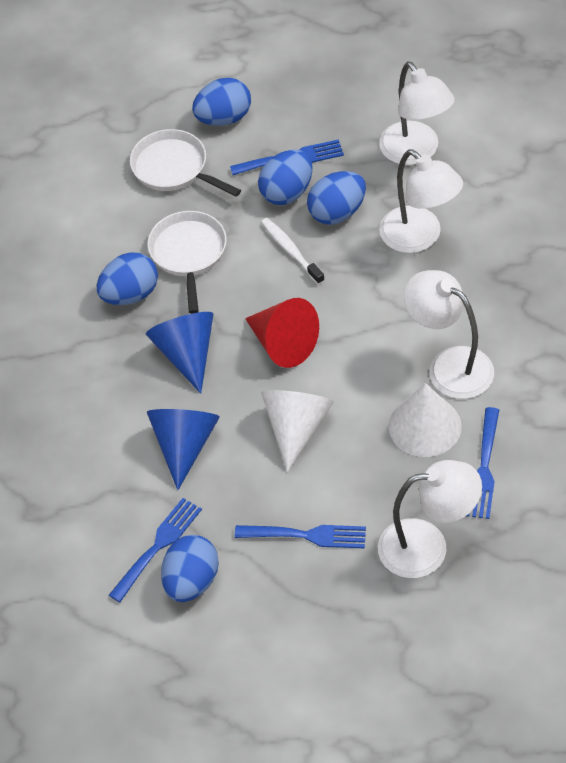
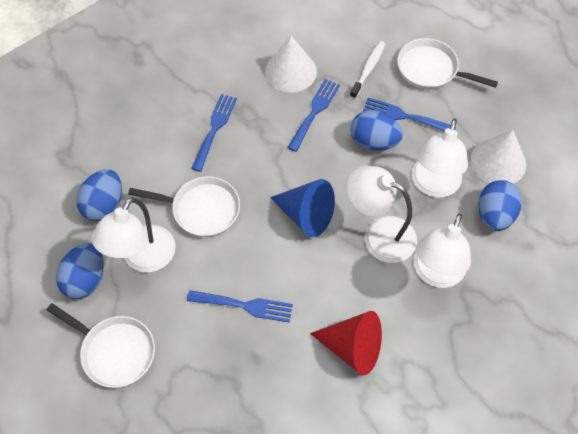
blue cone: [146,312,214,394] [147,409,220,490] = 2 -> [270,179,335,237] = 1
blue egg: [97,252,158,305] [161,535,219,602] [192,78,251,126] [258,150,313,205] [307,171,366,225] = 5 -> [56,243,104,299] [76,169,122,221] [350,110,403,151] [478,180,522,231] = 4
white pan: [130,129,241,197] [147,211,227,314] = 2 -> [47,303,155,388] [128,176,240,237] [397,38,498,89] = 3

